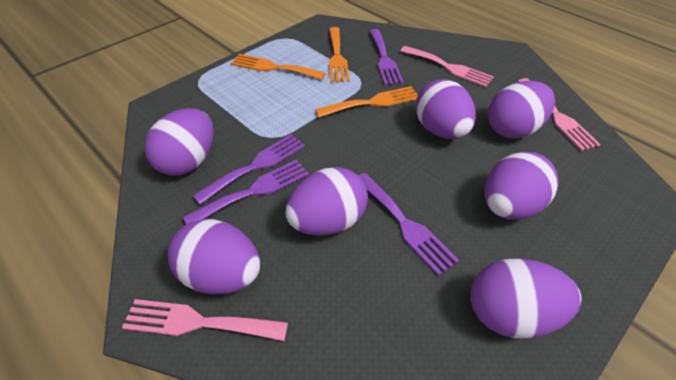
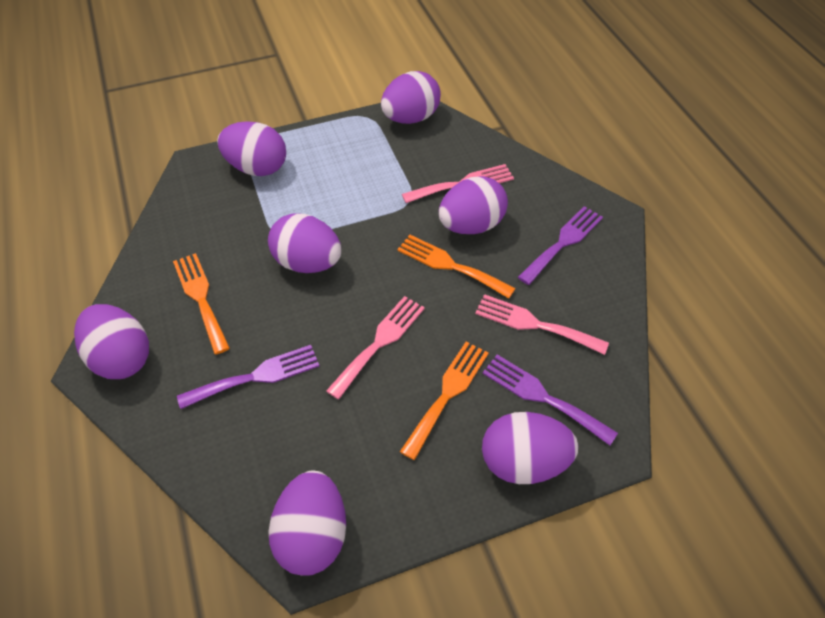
purple fork: [183,159,309,224] [193,134,305,205] [359,173,459,276] [370,29,404,85] = 4 -> [177,345,319,409] [482,355,618,445] [518,206,603,285] = 3

